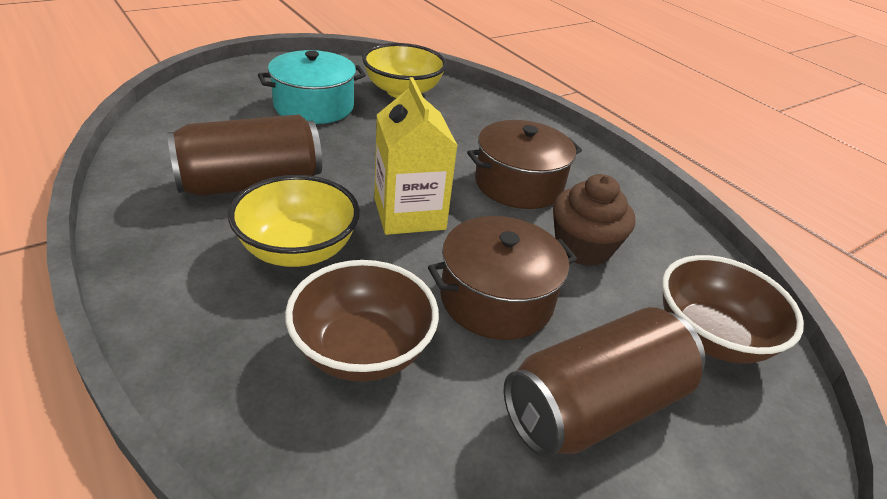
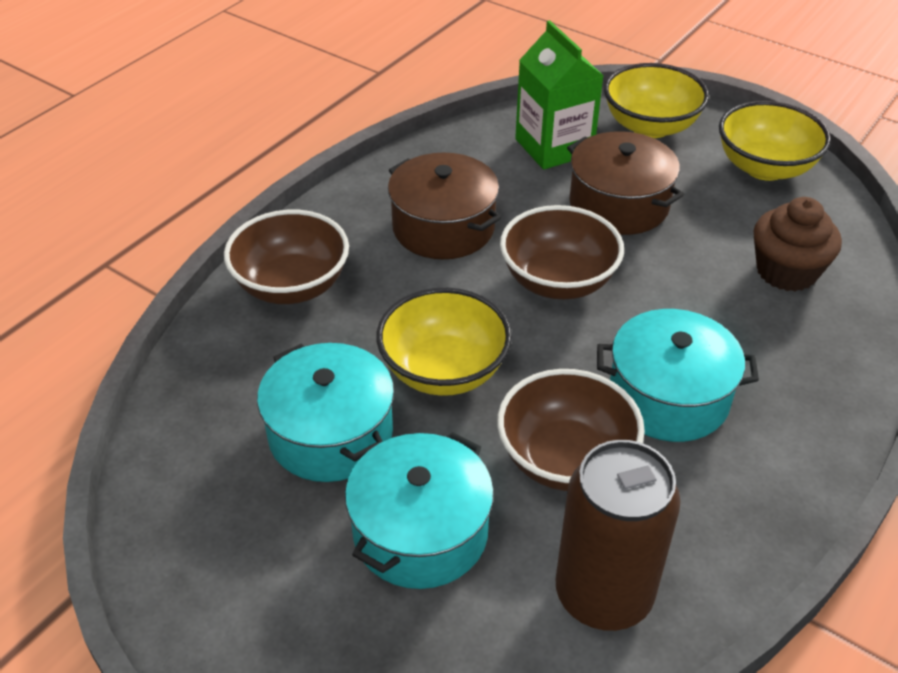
brown bowl: [285,260,439,382] [662,255,804,364] = 2 -> [224,210,349,304] [497,369,645,491] [500,205,624,299] = 3
brown can: [167,114,322,196] [504,307,705,457] = 2 -> [556,440,681,631] = 1
green carton: none = 0 -> [515,20,604,170] = 1
turquoise pot: [258,50,366,124] = 1 -> [257,343,394,482] [345,432,494,589] [597,309,759,442] = 3
yellow bowl: [228,175,360,267] [362,43,447,98] = 2 -> [376,288,512,396] [604,63,709,138] [719,101,831,181] = 3
yellow carton: [374,77,458,235] = 1 -> none = 0

